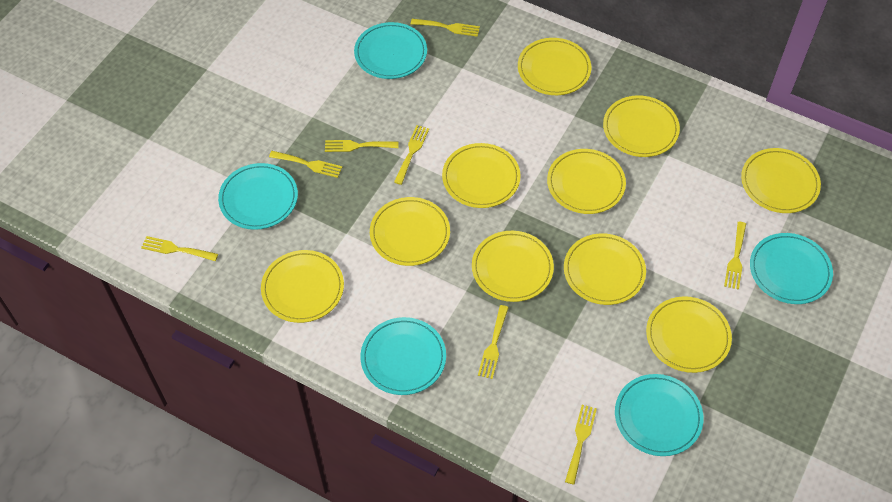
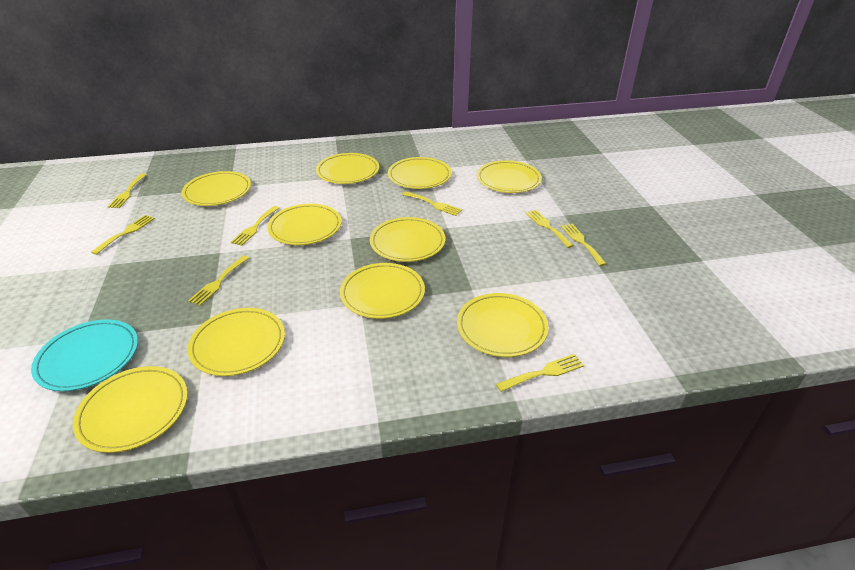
turquoise plate: [218,163,298,230] [354,22,427,79] [360,317,446,395] [615,374,704,456] [750,233,833,304] = 5 -> [31,319,138,391] = 1

